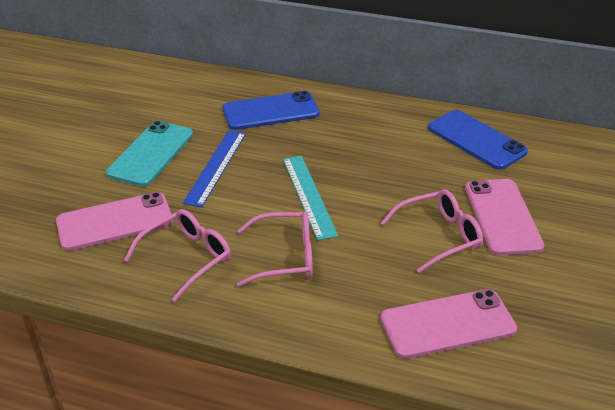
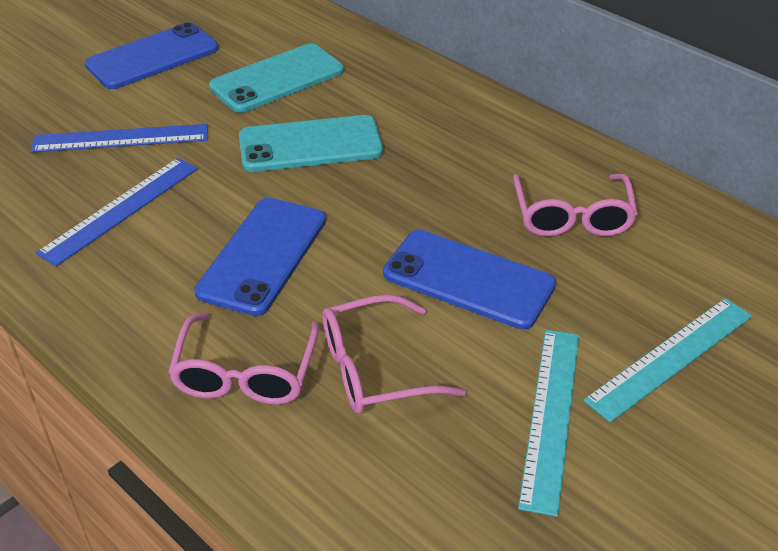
blue phone: [223,91,320,130] [428,110,528,170] = 2 -> [85,22,219,89] [194,198,326,316] [383,230,556,329] = 3
blue ruler: [183,130,246,207] = 1 -> [31,124,208,152] [36,158,198,266] = 2
pink phone: [56,192,174,251] [380,289,517,359] [465,179,545,255] = 3 -> none = 0
turquoise phone: [106,121,193,187] = 1 -> [209,43,344,113] [239,115,383,172] = 2
turquoise ruler: [283,156,338,241] = 1 -> [518,330,579,517] [583,298,752,423] = 2

